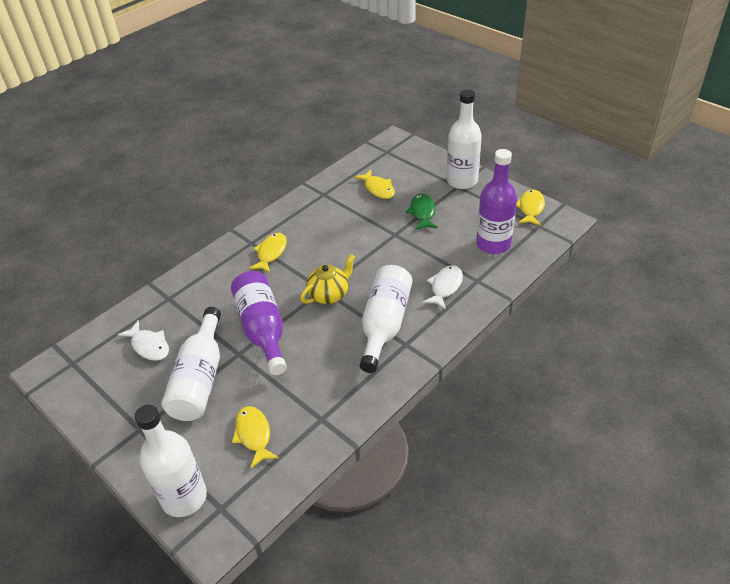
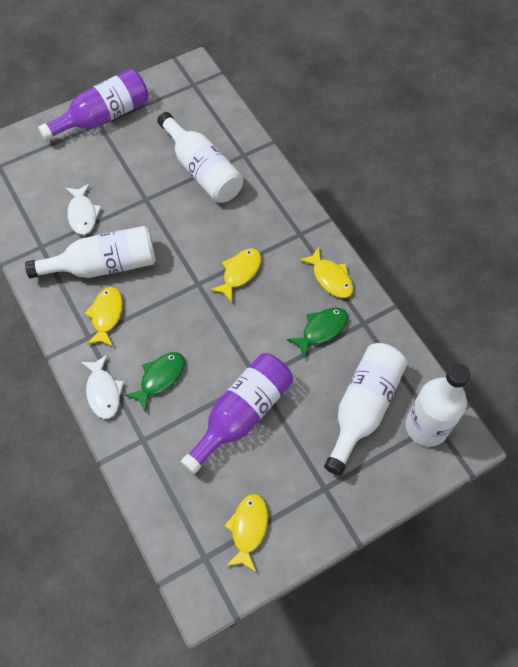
green fish: [406,194,438,230] = 1 -> [125,352,185,413] [287,307,348,359] = 2
yellow teapot: [300,254,355,304] = 1 -> none = 0

